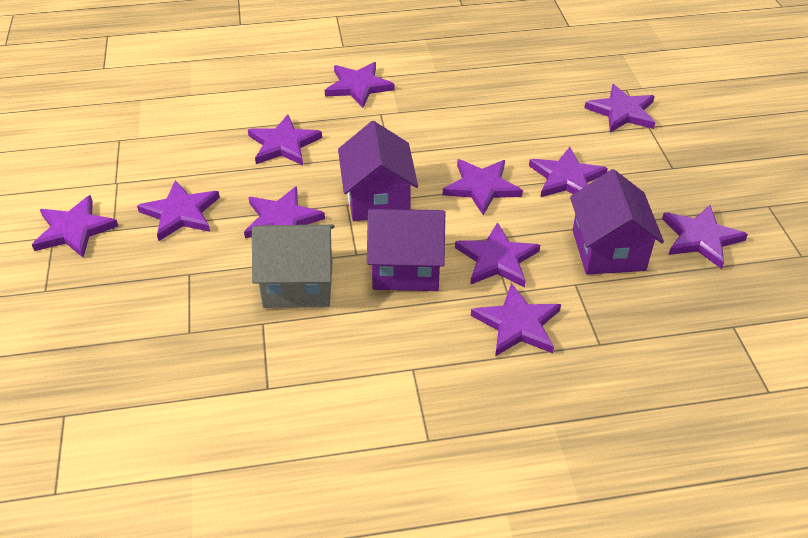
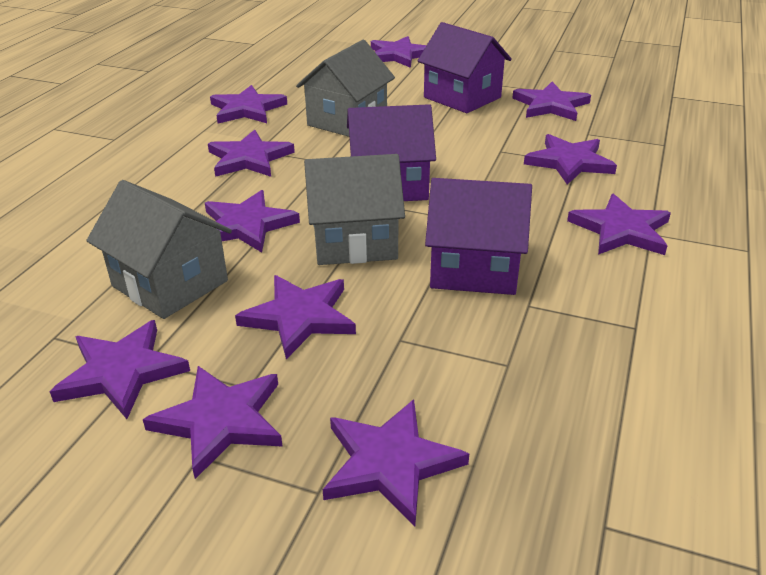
grey house: [252,225,335,308] = 1 -> [86,180,232,319] [296,40,395,137] [304,154,405,265] = 3

